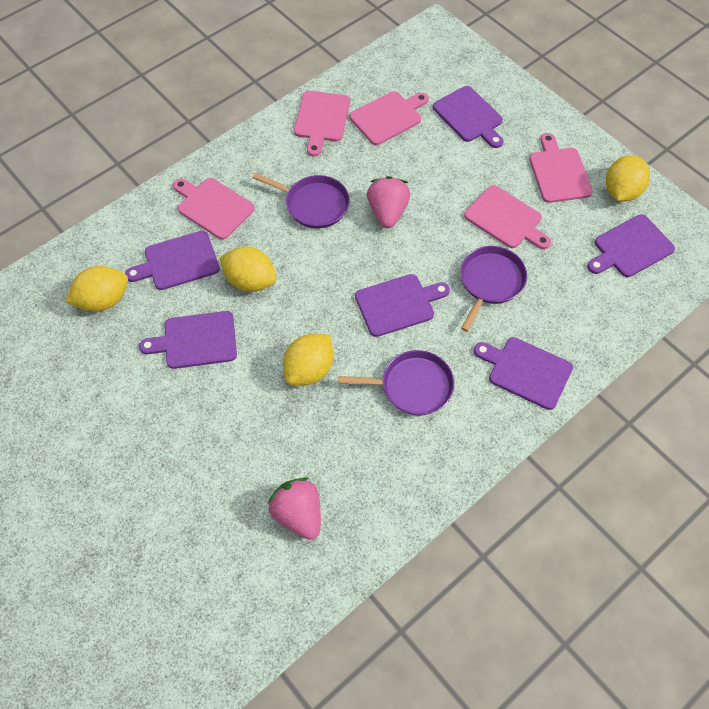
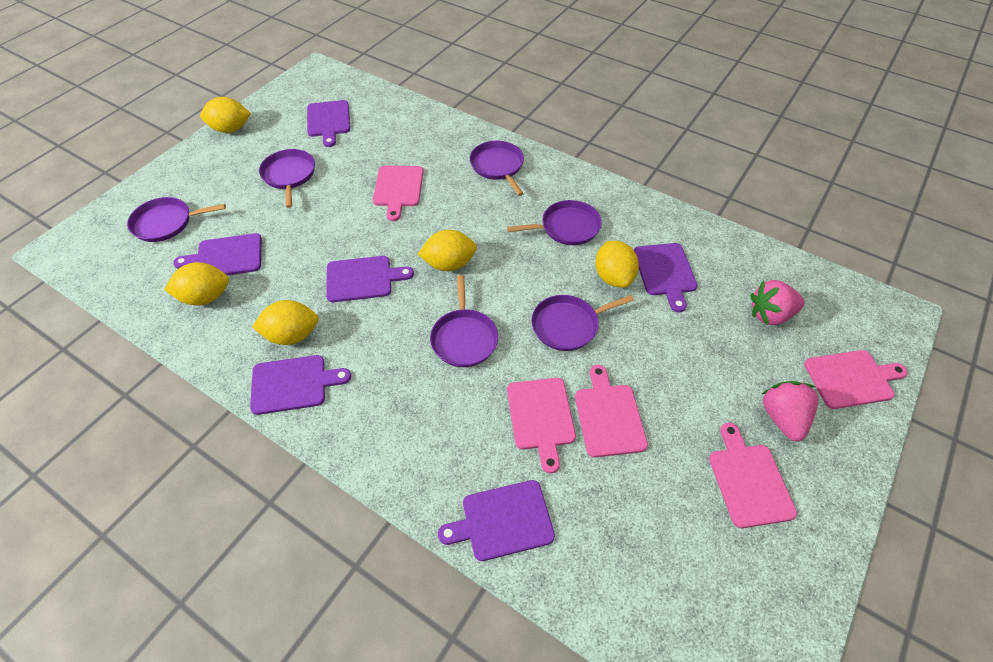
purple pan: [253,173,350,228] [338,350,454,416] [460,246,527,332] = 3 -> [127,197,226,242] [259,149,315,208] [430,275,498,367] [470,141,524,196] [507,200,602,245] [531,295,634,351] = 6
yellow lemon: [66,266,128,312] [219,247,277,292] [283,334,333,386] [606,155,650,202] = 4 -> [164,262,229,306] [200,97,251,133] [252,300,318,345] [418,230,477,271] [595,241,639,288] = 5

